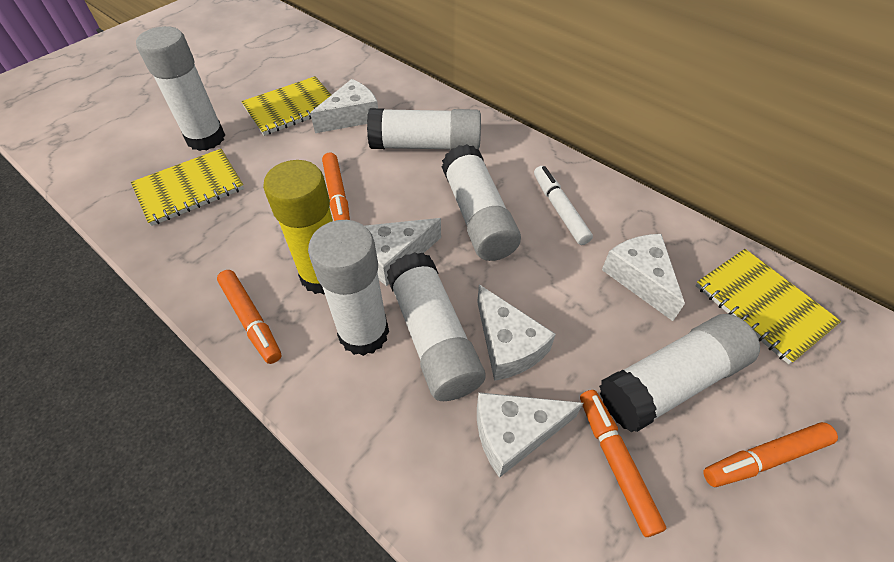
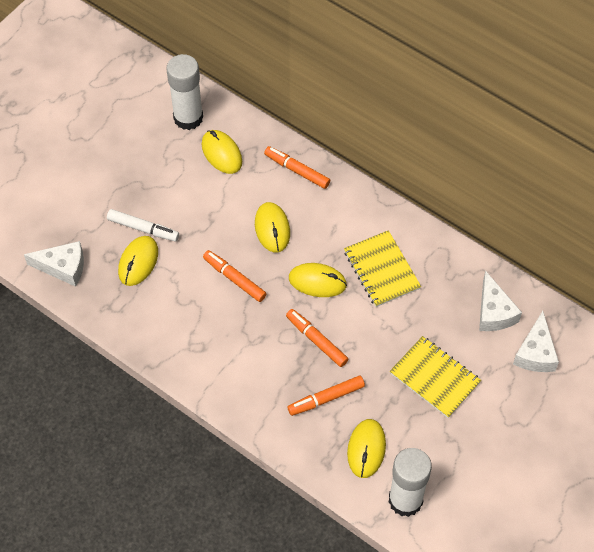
white cheese: [310,79,378,133] [365,218,441,286] [477,285,556,381] [477,392,583,478] [602,234,685,321] = 5 -> [24,241,84,287] [479,271,522,331] [513,311,559,372] = 3
white glue stick: [136,26,225,151] [308,220,389,356] [367,108,481,150] [387,252,485,401] [442,144,521,261] [599,314,760,432] = 6 -> [166,54,203,130] [389,448,432,517] = 2
yellow glue stick: [263,160,333,294] = 1 -> none = 0
yellow mouse: none = 0 -> [118,236,158,286] [202,130,242,174] [255,202,290,252] [289,263,347,297] [347,419,386,478] = 5
yellow notebook: [131,149,244,226] [241,76,331,136] [696,249,841,364] = 3 -> [344,230,421,307] [390,336,481,418] = 2

